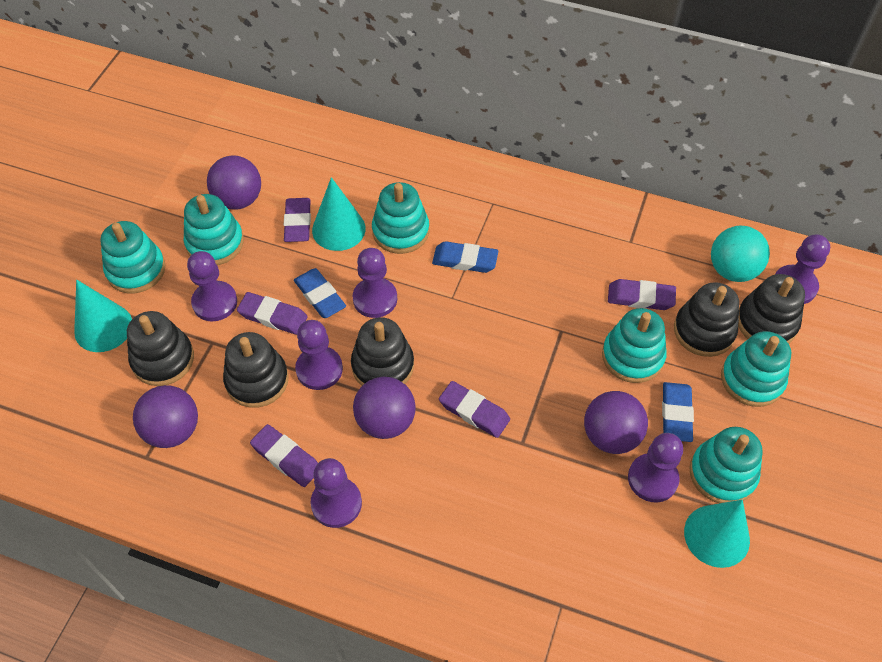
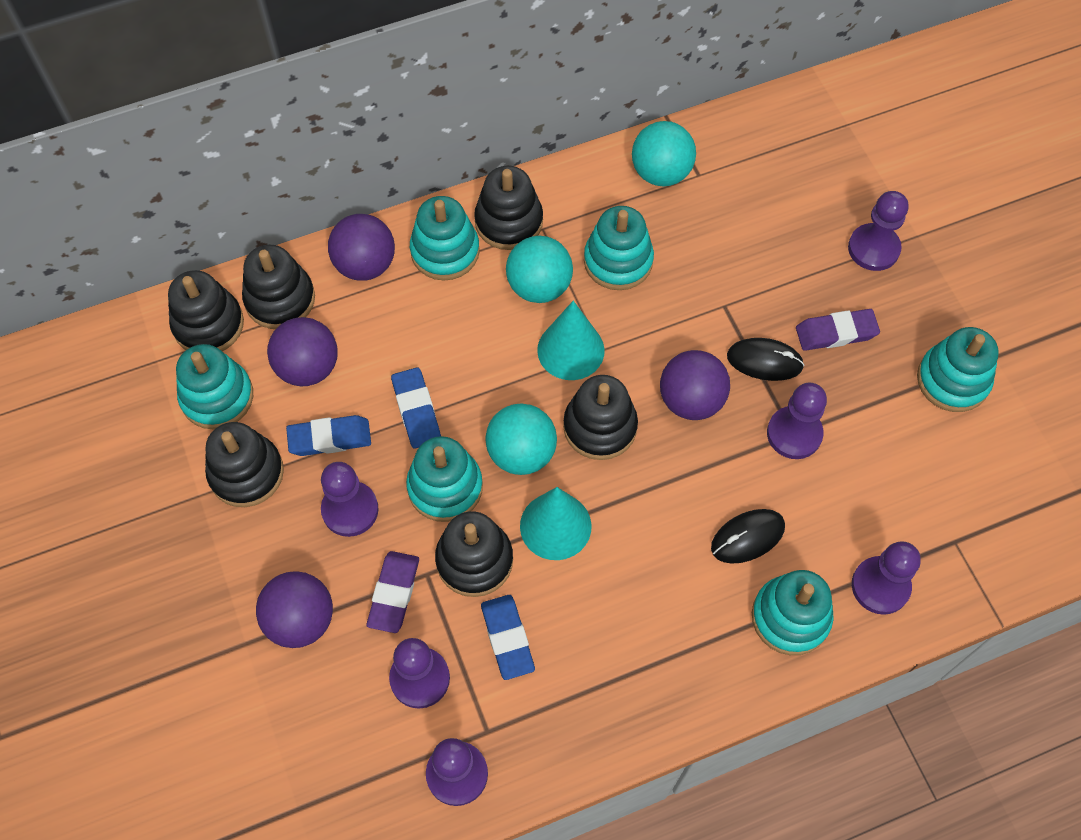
black mouse: none = 0 -> [711,509,785,564] [727,338,804,381] = 2
black stacking toy: [127,311,194,386] [223,332,289,408] [351,317,414,386] [674,282,739,357] [738,274,805,344] = 5 -> [168,270,244,351] [205,422,284,507] [242,245,315,329] [435,511,513,597] [474,166,543,250] [563,375,638,460] = 6
purple eraser: [237,292,307,335] [250,424,318,487] [284,198,311,242] [439,381,510,438] [608,279,676,310] = 5 -> [367,551,419,633] [796,309,880,351] = 2
turquoise ball: [711,226,770,282] = 1 -> [486,403,557,475] [506,236,573,303] [632,121,696,186] = 3
turquoise cone: [74,280,132,352] [312,177,366,251] [684,500,750,568] = 3 -> [520,487,592,560] [537,301,604,380] = 2

